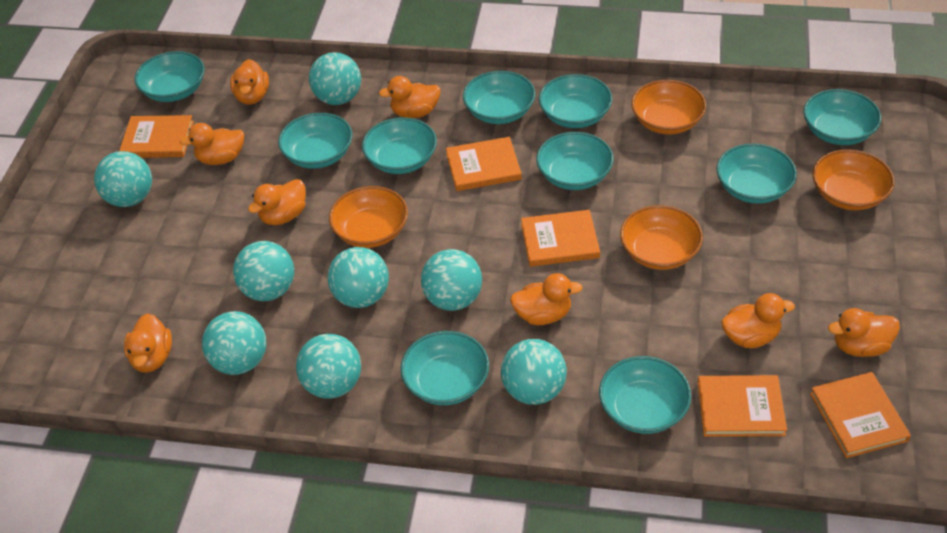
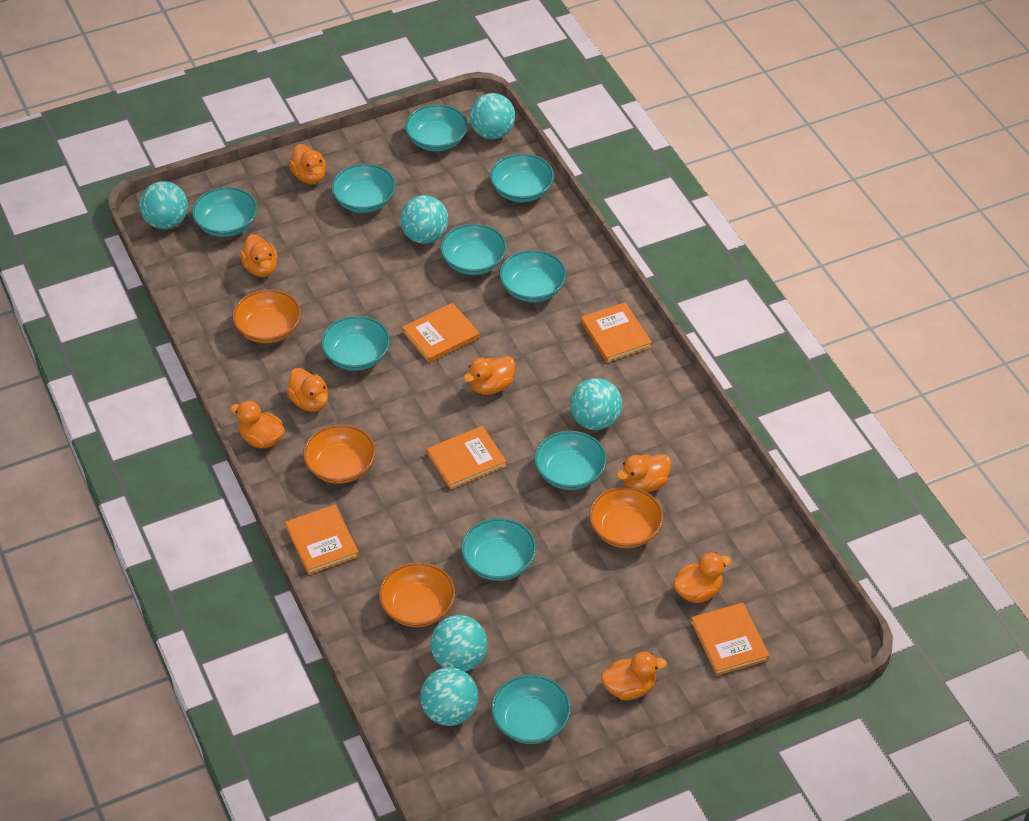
turquoise ball: [94,151,152,207] [202,311,267,375] [233,241,294,301] [296,334,361,399] [309,52,361,105] [327,247,389,308] [421,249,482,311] [501,339,567,405] = 8 -> [139,181,188,229] [400,195,448,244] [420,667,478,726] [430,615,487,672] [470,93,515,139] [570,378,622,430] = 6

